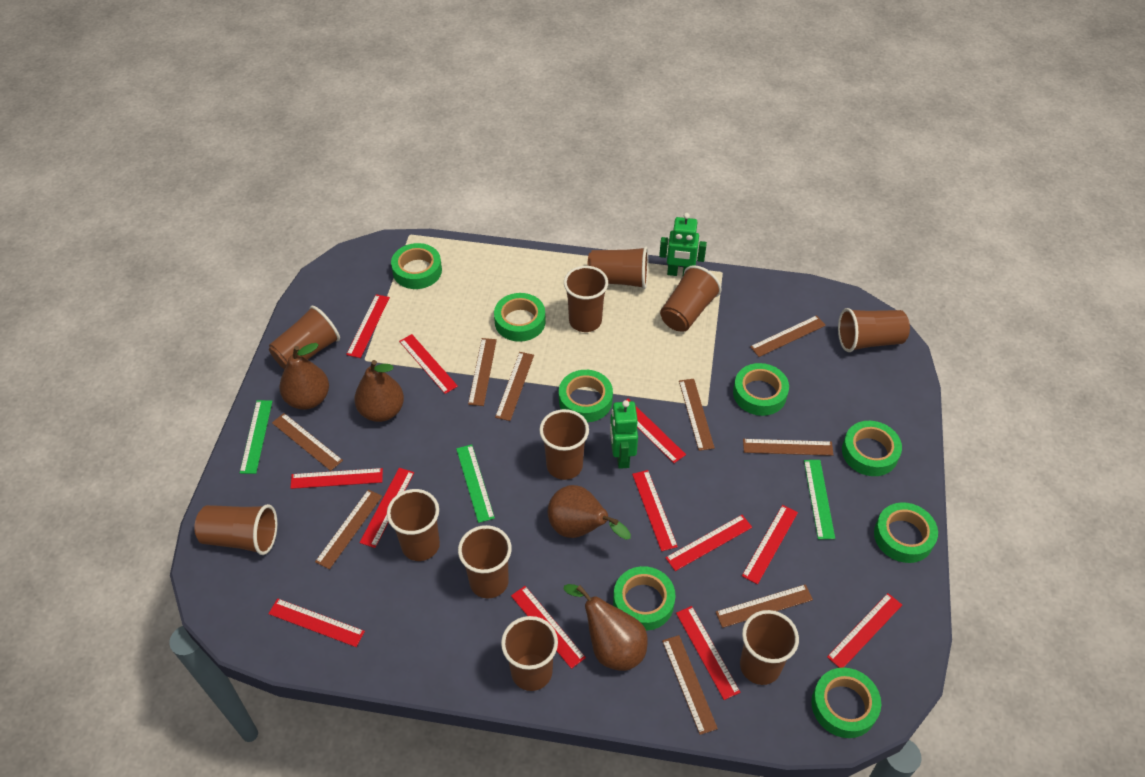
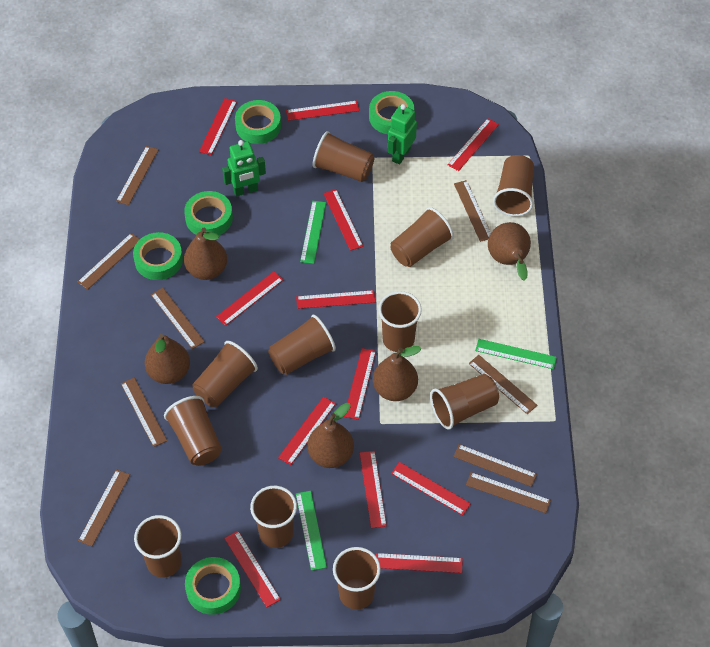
brown pear: [279,343,329,410] [354,360,404,422] [548,485,631,540] [564,584,648,671] = 4 -> [145,334,190,384] [184,227,227,280] [307,403,354,468] [373,346,422,401] [488,222,531,281] = 5
green tape: [391,243,442,289] [494,293,546,342] [559,370,613,422] [613,566,675,631] [733,363,789,416] [812,668,881,738] [842,421,902,476] [874,502,938,563] = 8 -> [133,232,183,280] [184,191,233,236] [185,557,241,615] [235,100,281,144] [369,91,414,134] = 5

